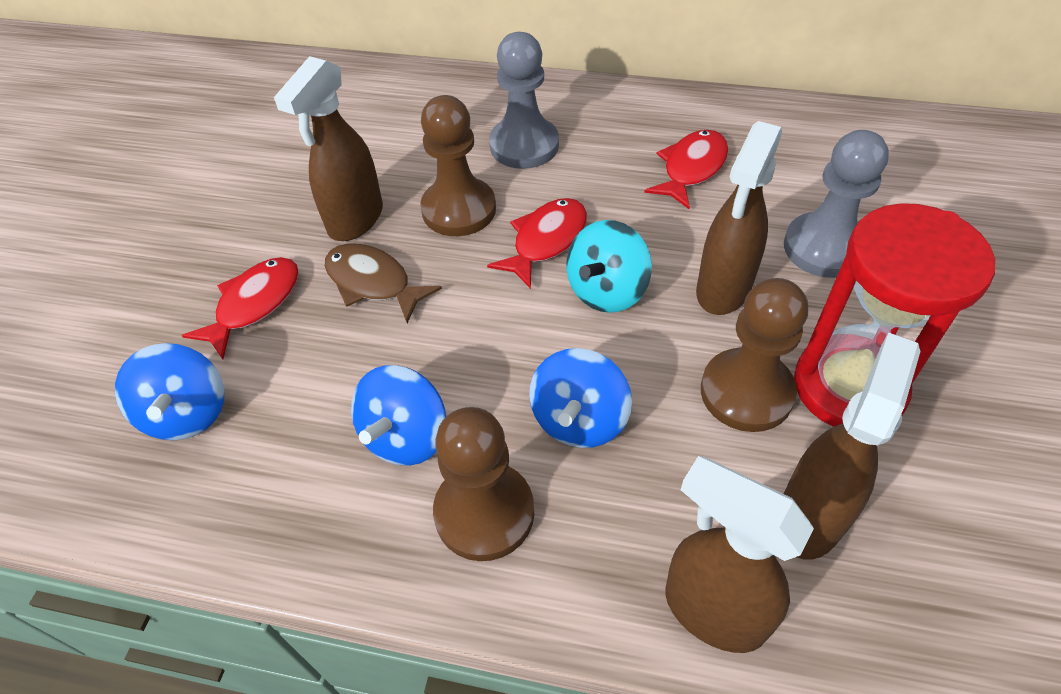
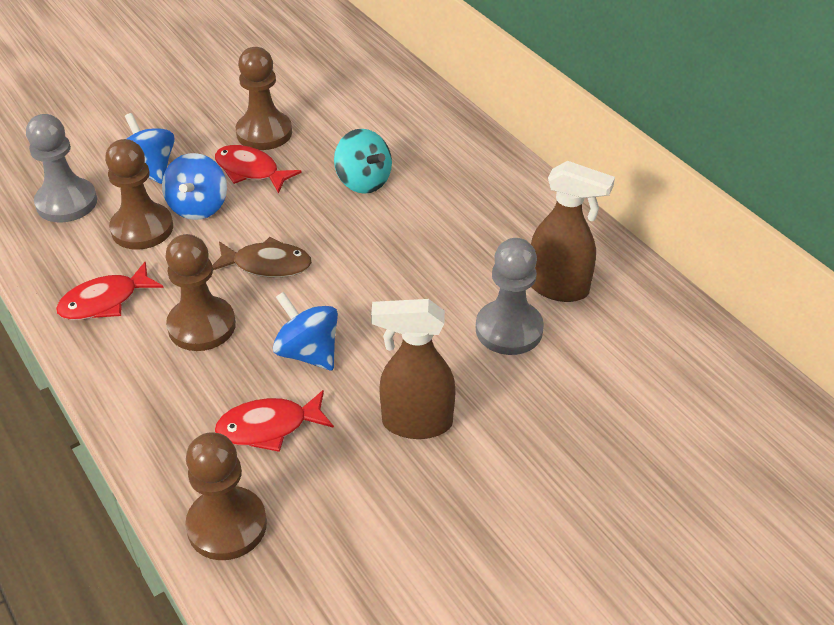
brown pawn: [420,95,496,236] [433,407,534,561] [701,278,808,432] = 3 -> [105,139,173,250] [165,234,236,351] [185,432,267,560] [236,47,292,150] = 4
brown spray bottle: [274,56,383,241] [666,456,814,653] [696,121,782,315] [784,332,921,560] = 4 -> [371,299,456,439] [531,161,615,302] = 2
red hourglass: [794,203,995,427] = 1 -> none = 0

